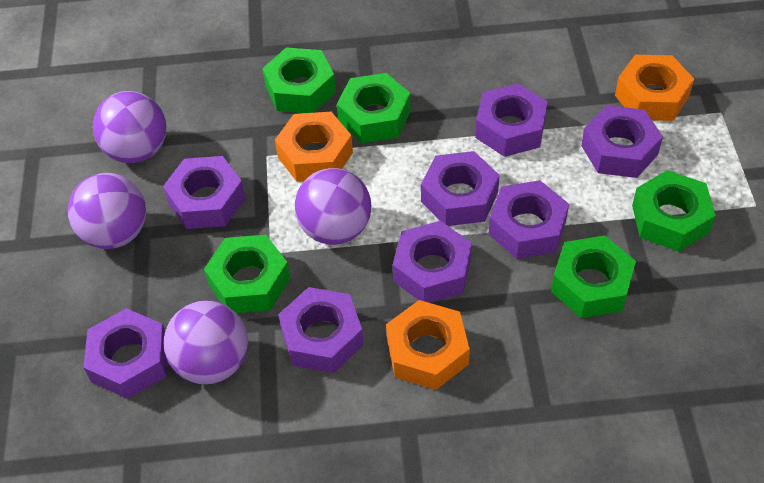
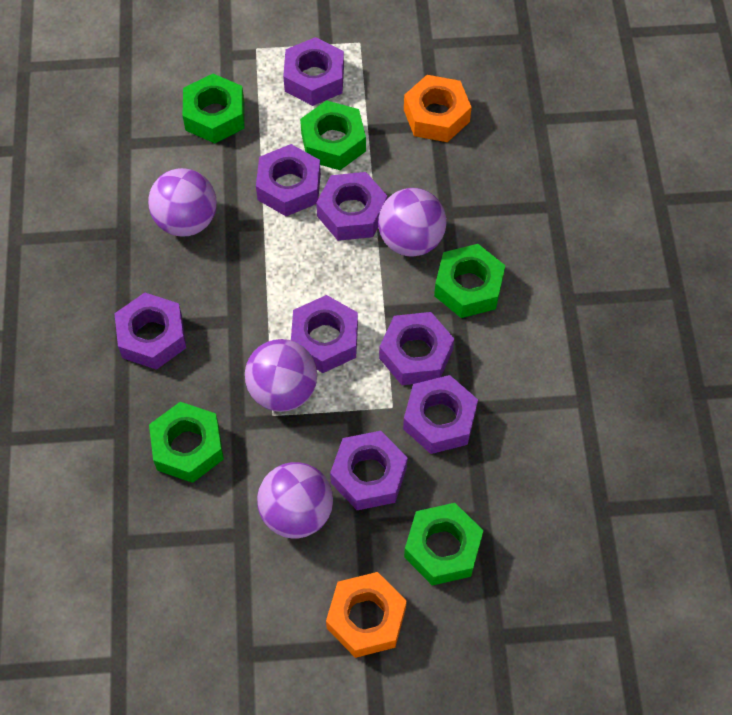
orange nut: [275,112,353,182] [386,300,470,390] [615,55,694,121] = 3 -> [326,572,407,658] [404,75,472,142] = 2

